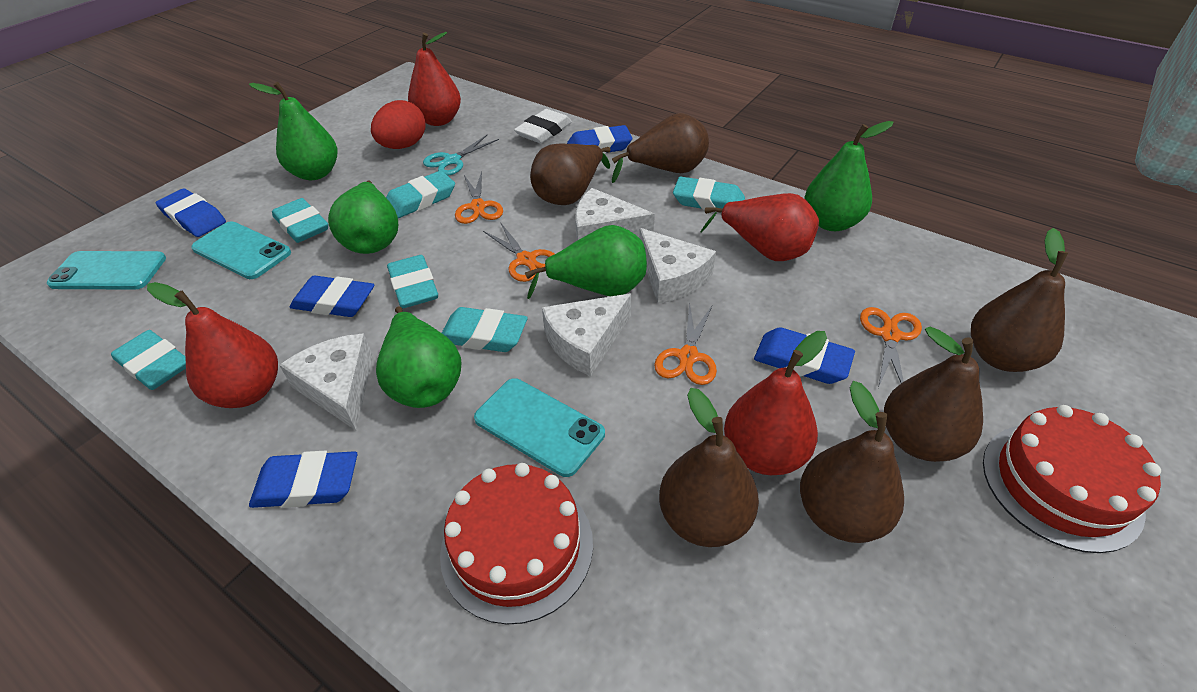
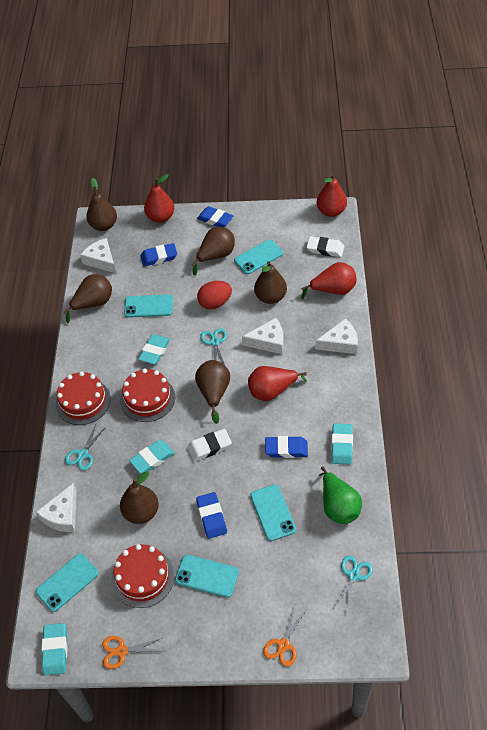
blue eraser: [156,188,226,237] [249,451,358,508] [290,276,374,317] [567,125,633,154] [754,327,855,384] = 5 -> [140,243,177,266] [196,492,227,539] [197,206,233,227] [265,436,308,458] = 4
green pear: [249,82,337,180] [328,180,398,254] [376,306,461,408] [525,225,647,299] [805,121,894,231] = 5 -> [319,466,362,524] = 1
orange scissors: [455,172,503,224] [483,222,555,282] [654,302,717,385] [860,307,922,388] = 4 -> [102,636,162,669] [263,606,307,667] = 2
red cake: [440,463,593,625] [983,405,1161,553] = 2 -> [56,371,111,425] [111,544,174,608] [120,368,175,422] = 3
turquoise eraser: [111,330,186,390] [272,198,328,243] [386,171,455,218] [387,255,438,308] [442,307,528,352] [673,177,745,210] = 6 -> [41,623,67,675] [129,440,174,473] [138,334,170,364] [331,423,353,465] = 4
turquoise phone: [47,251,166,290] [191,221,291,279] [474,378,605,477] = 3 -> [36,554,99,612] [124,294,173,318] [175,555,239,598] [234,240,283,274] [250,484,296,541] = 5
turquoise scissors: [423,135,499,176] = 1 -> [65,424,106,470] [200,328,227,365] [334,556,373,611] = 3
white eraser: [514,109,572,143] = 1 -> [187,429,232,462] [307,236,344,257] = 2

